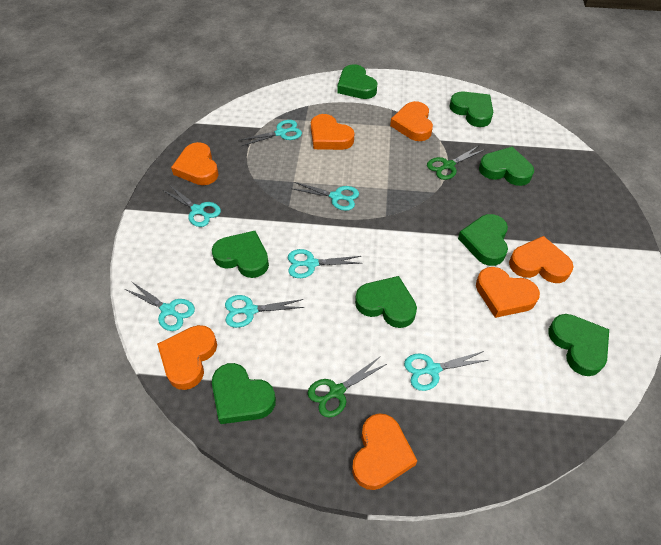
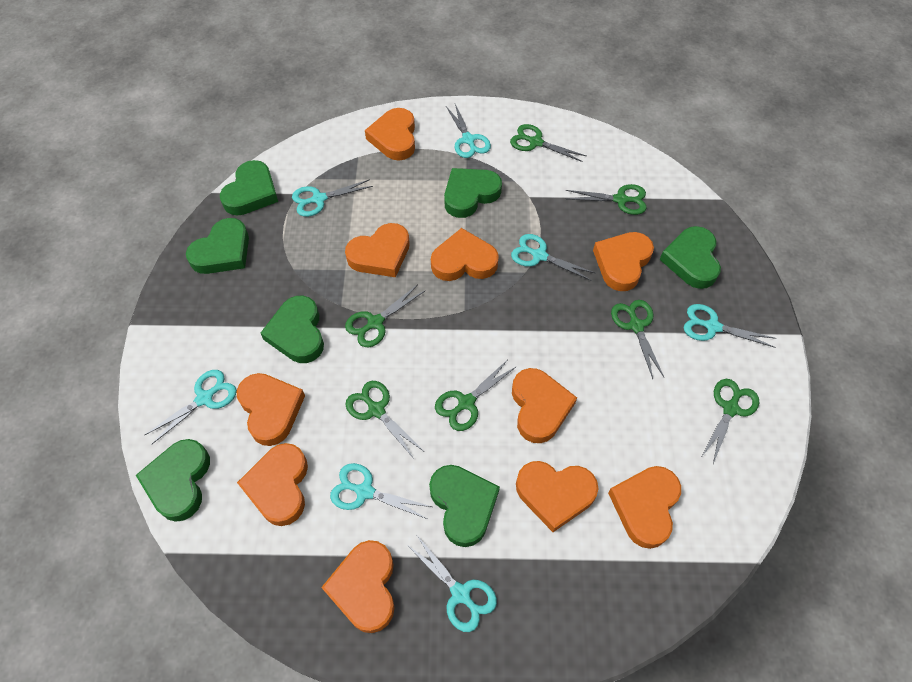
green heart: [212,231,269,278] [212,363,276,424] [337,64,377,99] [355,276,417,328] [449,91,493,127] [458,214,508,266] [479,147,534,186] [548,314,609,376] = 8 -> [136,439,210,522] [186,218,249,274] [220,160,278,216] [261,296,324,363] [429,465,500,547] [444,168,502,218] [659,226,721,289] = 7
green scissors: [308,357,387,418] [427,146,484,180] = 2 -> [345,284,425,347] [346,381,423,459] [435,360,517,431] [510,124,586,162] [566,184,647,215] [611,300,664,379] [702,379,759,464] = 7
orange heart: [157,325,217,390] [171,142,219,185] [311,114,354,150] [352,413,417,490] [390,101,433,141] [476,267,540,318] [509,236,574,283] = 7 -> [236,373,305,446] [237,443,308,526] [321,540,395,633] [345,223,410,277] [365,108,415,160] [431,228,499,281] [512,368,577,443] [516,461,598,532] [593,232,654,291] [608,466,681,549] = 10

